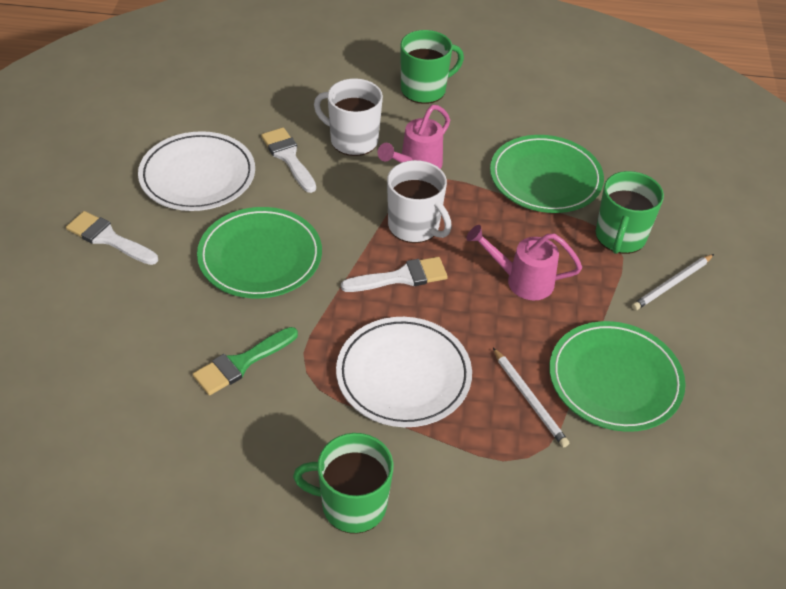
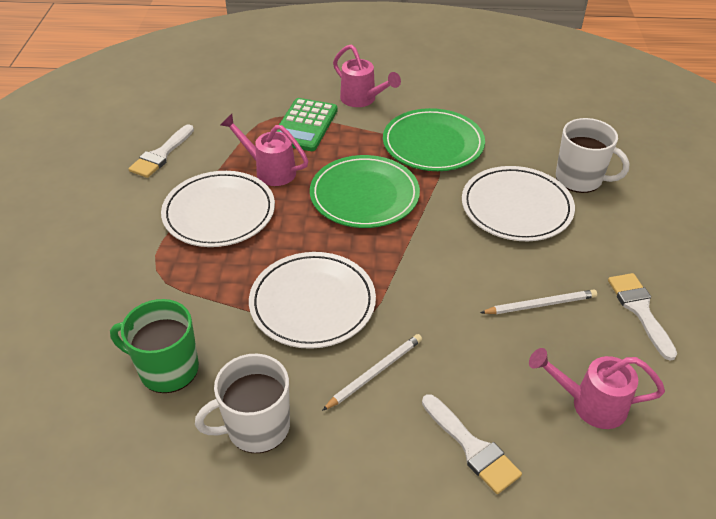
green brush: [193,327,298,395] = 1 -> none = 0
green calculator: none = 0 -> [276,98,338,151] = 1
green mug: [293,433,394,534] [400,30,464,104] [596,171,664,254] = 3 -> [110,299,199,393] = 1
green plate: [197,207,322,298] [490,135,604,213] [549,321,686,432] = 3 -> [310,155,420,228] [383,108,485,171] = 2
pink watering can: [378,105,450,169] [466,225,582,300] = 2 -> [220,114,308,186] [333,44,401,107] [529,348,665,429] = 3
white plate: [138,131,255,211] [336,317,472,427] = 2 -> [161,171,275,247] [249,252,376,349] [462,166,575,241] = 3

